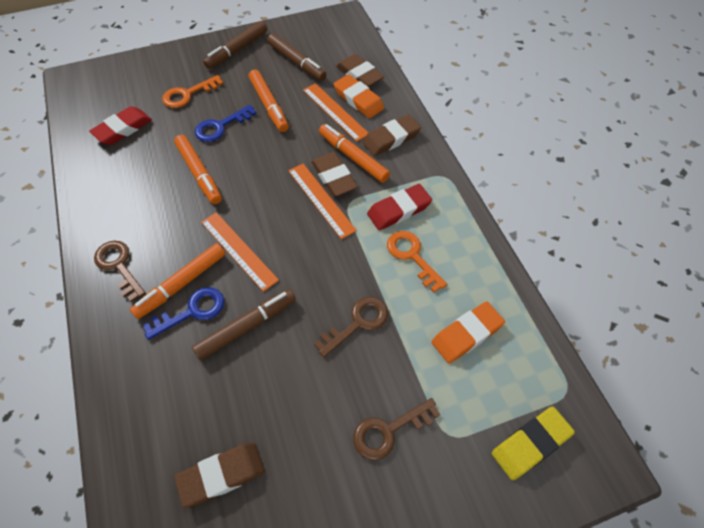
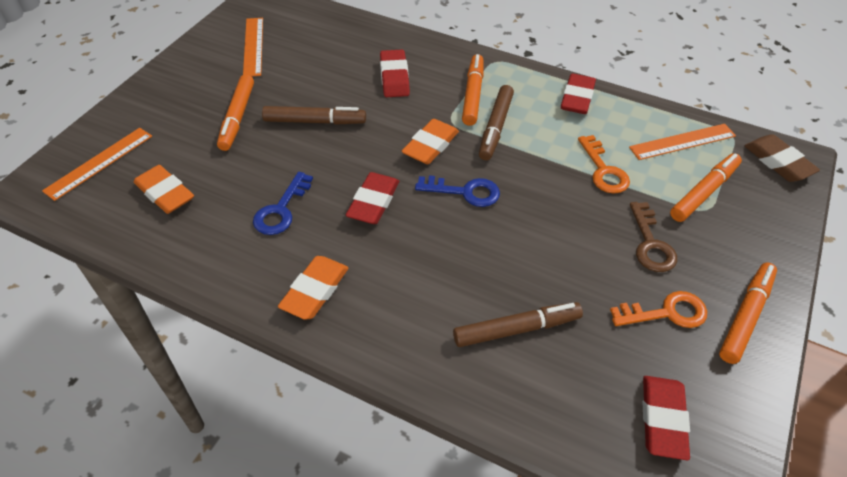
brown eraser: [174,443,265,508] [311,152,358,197] [336,54,384,87] [362,114,421,156] = 4 -> [744,134,820,182] = 1
brown key: [94,241,146,302] [314,297,388,357] [353,398,441,460] = 3 -> [630,202,677,272] = 1
orange eraser: [334,74,384,118] [431,301,505,364] = 2 -> [133,165,194,214] [278,256,349,320] [402,119,459,164] = 3
red eraser: [89,106,152,145] [367,184,432,230] = 2 -> [346,172,399,224] [380,50,410,97] [561,73,596,114] [643,376,690,460] = 4
yellow eraser: [492,407,575,480] = 1 -> none = 0

